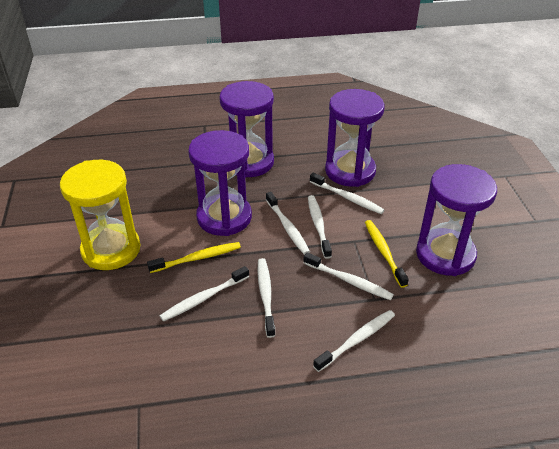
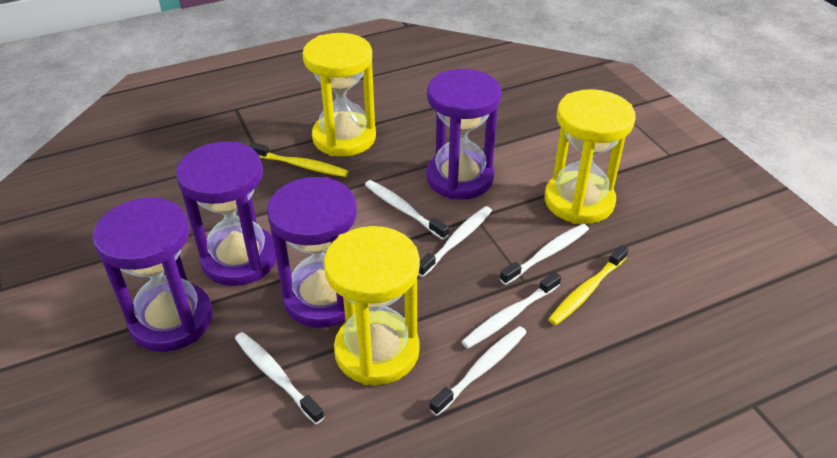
white toothbrush: [160,266,249,322] [258,258,275,338] [266,192,310,255] [304,252,394,300] [308,195,332,259] [310,173,384,214] [313,310,395,372] = 7 -> [235,332,324,424] [365,180,449,240] [419,206,492,277] [429,326,527,416] [461,272,561,348] [500,224,589,285] = 6
yellow hourglass: [60,160,140,270] = 1 -> [302,33,376,157] [324,226,420,385] [544,89,636,224] = 3

